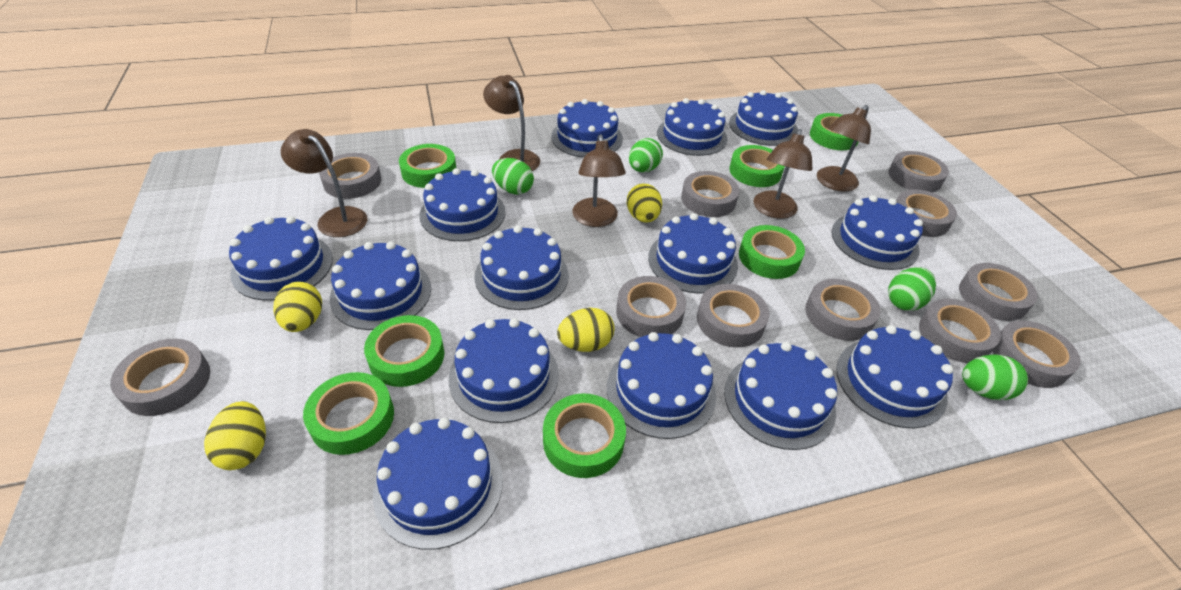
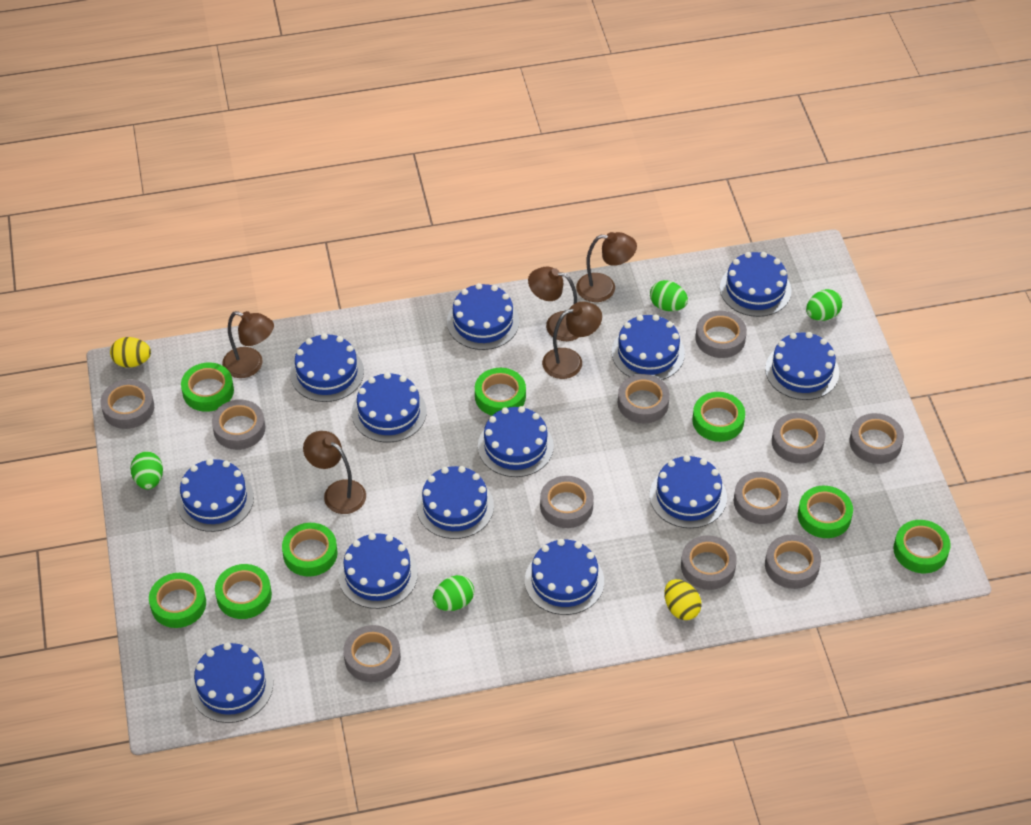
blue cake: [229,216,333,301] [330,242,431,330] [373,418,503,550] [420,168,506,241] [449,318,559,423] [475,226,569,310] [551,99,623,158] [607,332,716,439] [648,213,738,293] [657,98,727,156] [724,342,837,450] [729,90,798,146] [831,195,923,270] [836,325,953,428] = 14 -> [176,459,254,532] [190,643,273,723] [290,333,364,402] [338,533,418,609] [352,372,427,442] [416,466,494,539] [447,283,519,350] [478,406,554,477] [525,539,604,615] [612,315,685,380] [650,455,727,528] [720,252,791,317] [765,332,839,400] = 13
green tape: [303,372,394,455] [364,315,444,387] [399,144,456,188] [543,393,626,478] [729,145,785,187] [739,225,805,279] [810,113,859,150] = 7 -> [149,573,206,628] [181,363,234,412] [215,564,272,619] [282,523,338,577] [475,368,526,416] [692,392,745,442] [798,486,853,538] [893,520,951,573] = 8
yellow egg: [204,401,266,470] [273,281,322,332] [557,308,615,352] [627,184,662,223] = 4 -> [110,337,151,368] [664,579,702,620] = 2

